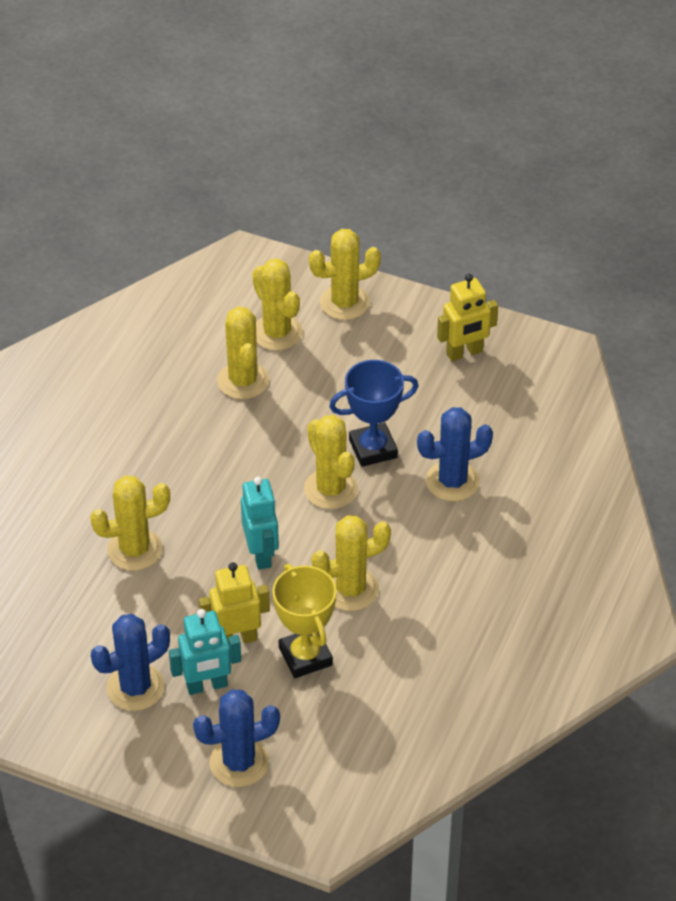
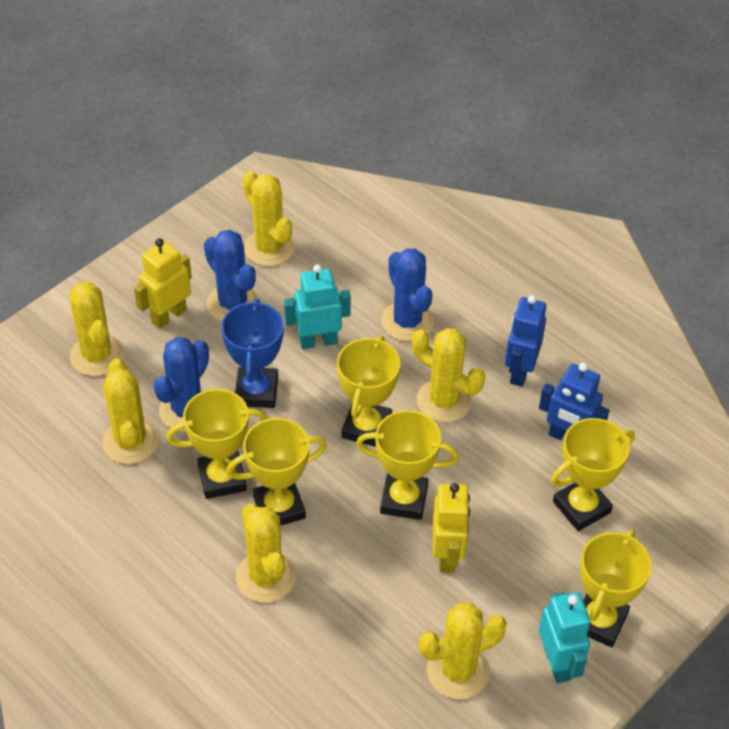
blue robot: none = 0 -> [505,295,546,387] [539,363,609,440] = 2
yellow trophy: [272,564,337,678] = 1 -> [166,389,268,499] [226,418,327,526] [337,336,400,447] [356,410,459,520] [551,418,635,531] [580,530,652,647] = 6

